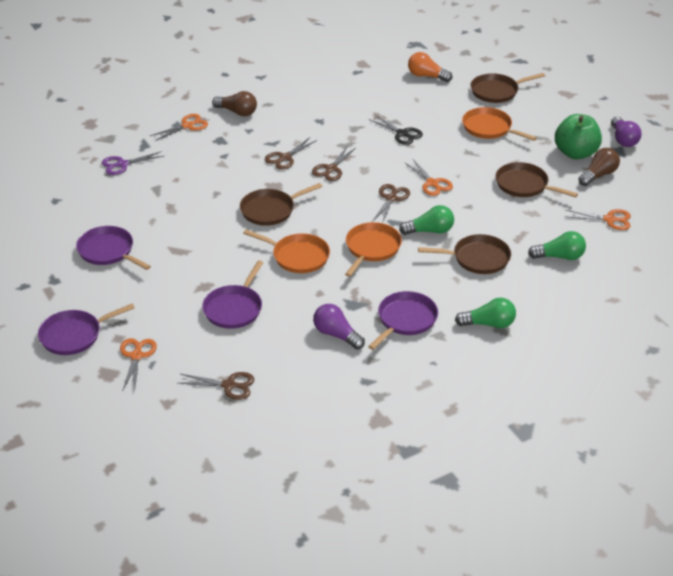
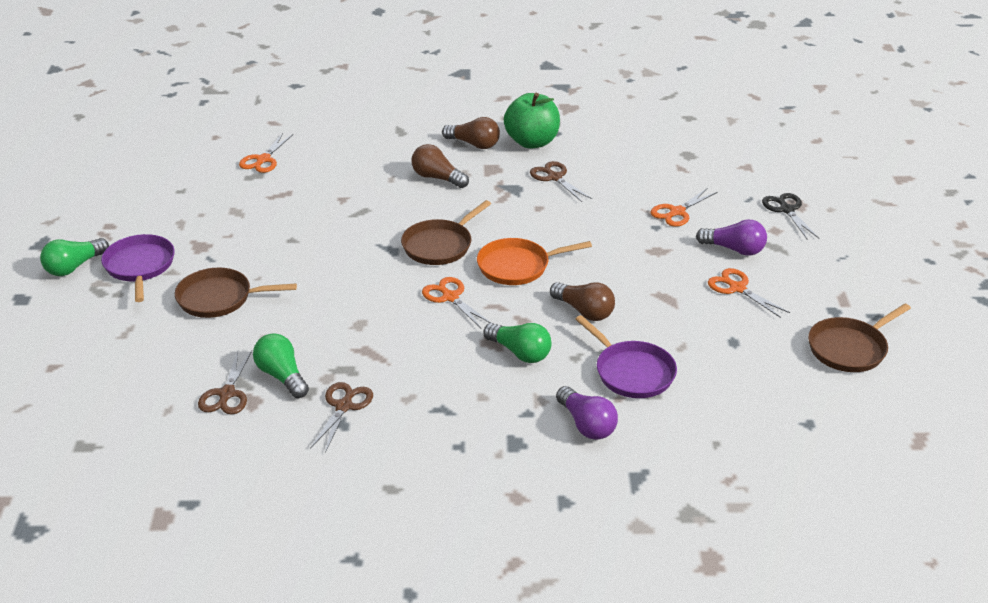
brown light bulb: [212,91,257,116] [578,148,620,186] = 2 -> [411,144,469,188] [442,117,500,149] [550,282,615,321] = 3
brown pan: [240,183,322,226] [418,234,511,274] [471,73,545,103] [495,162,578,198] = 4 -> [175,268,297,318] [401,200,491,265] [808,304,911,372] = 3
brown scissors: [178,372,255,400] [265,137,317,170] [312,145,356,181] [372,184,410,223] = 4 -> [198,350,252,414] [310,382,373,453] [530,161,592,202] = 3
orange light bulb: [408,52,452,82] = 1 -> none = 0
orange pan: [243,230,330,273] [345,222,402,277] [462,107,537,141] = 3 -> [477,238,592,285] = 1
purple pan: [38,304,135,355] [76,226,151,270] [202,260,263,329] [368,291,438,350] = 4 -> [101,234,175,302] [575,315,677,398] = 2
purple scissors: [102,151,164,175] = 1 -> none = 0

